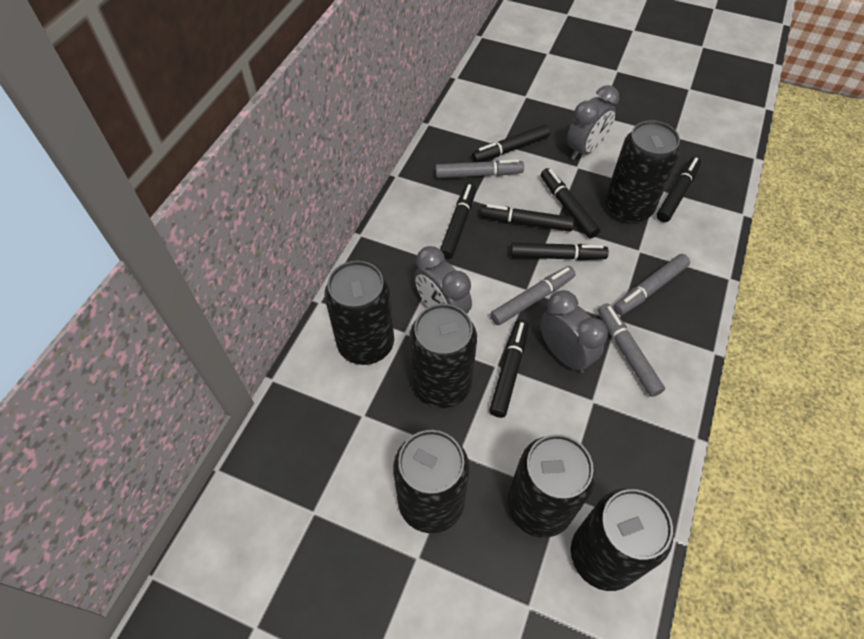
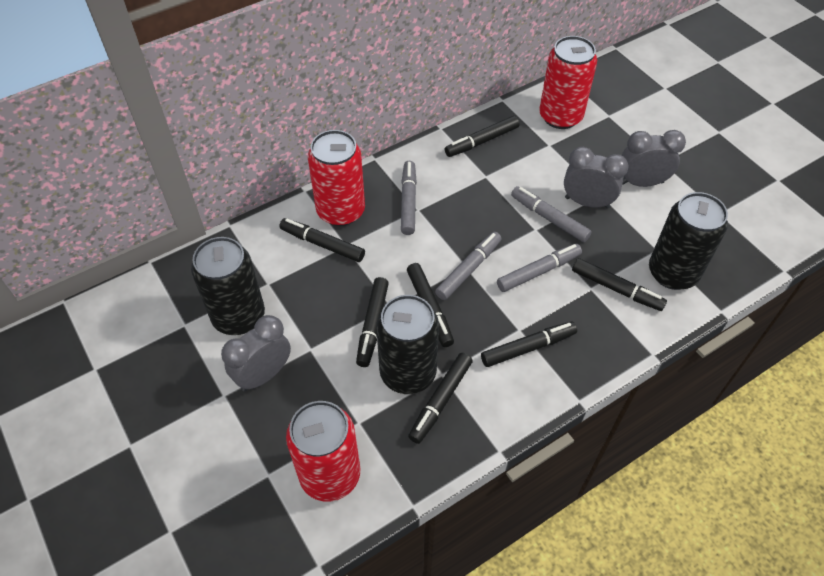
black can: [325,261,394,365] [393,430,470,533] [409,304,477,408] [508,434,596,538] [571,489,673,591] [605,120,680,223] = 6 -> [191,237,265,335] [376,295,439,394] [649,192,728,290] = 3
red can: none = 0 -> [286,401,361,502] [308,130,365,226] [539,36,597,129] = 3

